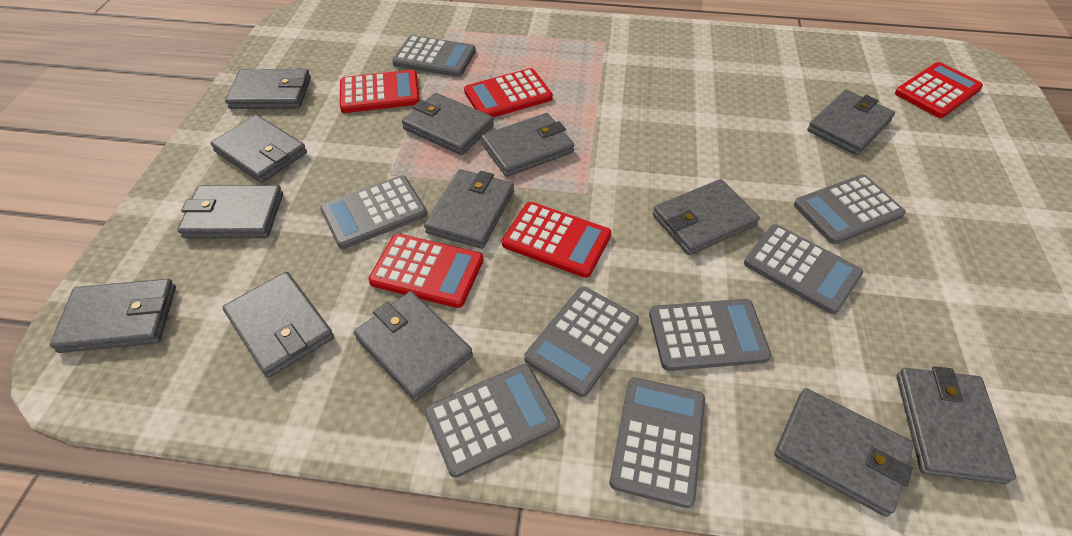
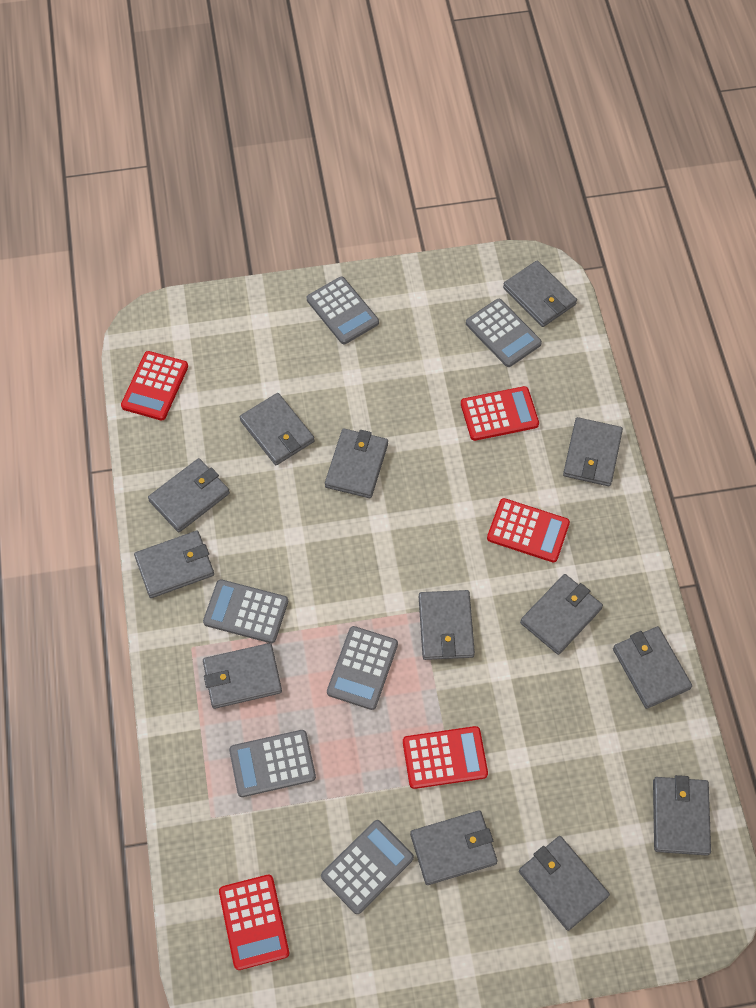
grey calculator: [320,175,427,249] [392,35,476,77] [424,364,560,478] [524,286,639,397] [610,377,705,508] [649,299,771,371] [744,224,863,314] [794,175,905,244] = 8 -> [203,579,288,643] [229,730,316,797] [307,277,379,344] [321,820,414,914] [327,626,398,710] [466,299,542,367] = 6

